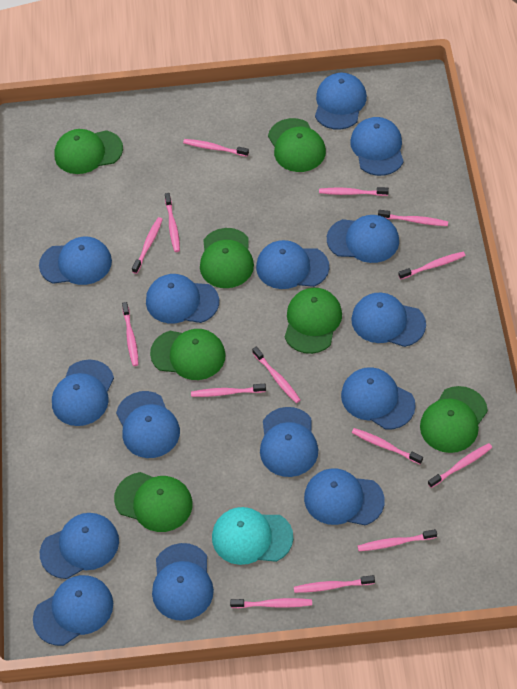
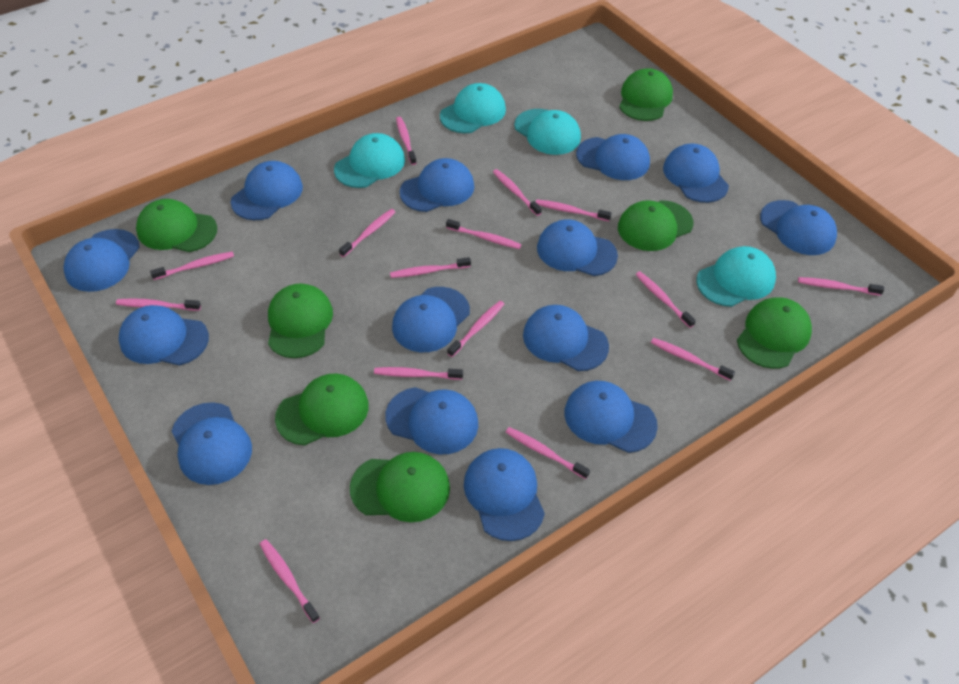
blue cap: [33,575,113,646] [39,237,112,285] [40,513,119,579] [52,359,114,426] [116,391,180,458] [146,274,219,323] [152,543,214,621] [256,240,329,289] [260,407,318,477] [304,468,385,525] [315,73,367,130] [327,215,399,263] [341,367,416,429] [350,117,404,176] [351,292,426,347] = 15 -> [63,229,140,292] [119,305,209,366] [171,402,252,485] [231,161,303,220] [385,387,478,455] [392,287,470,352] [400,158,474,212] [464,448,545,541] [523,305,609,371] [537,219,618,276] [565,381,658,453] [576,134,650,180] [663,143,729,203] [760,200,837,255] = 14
pink toothbrush: [122,302,139,366] [132,217,163,274] [165,193,180,252] [183,139,249,157] [191,384,266,397] [230,598,312,608] [252,347,300,403] [294,575,375,593] [319,187,389,196] [352,428,423,464] [358,529,437,551] [378,210,448,226] [398,252,465,280] [428,443,492,488] = 14 -> [116,299,201,311] [150,251,234,280] [260,539,320,623] [339,209,395,257] [374,367,463,380] [390,257,471,278] [396,117,417,165] [446,219,521,249] [447,301,504,357] [493,169,542,216] [506,427,590,479] [536,199,612,221] [635,271,696,328] [651,338,735,381] [798,277,884,296] = 15
turquoise cap: [212,507,293,565] = 1 -> [334,133,405,188] [440,83,506,134] [514,109,581,155] [696,246,776,307] = 4

